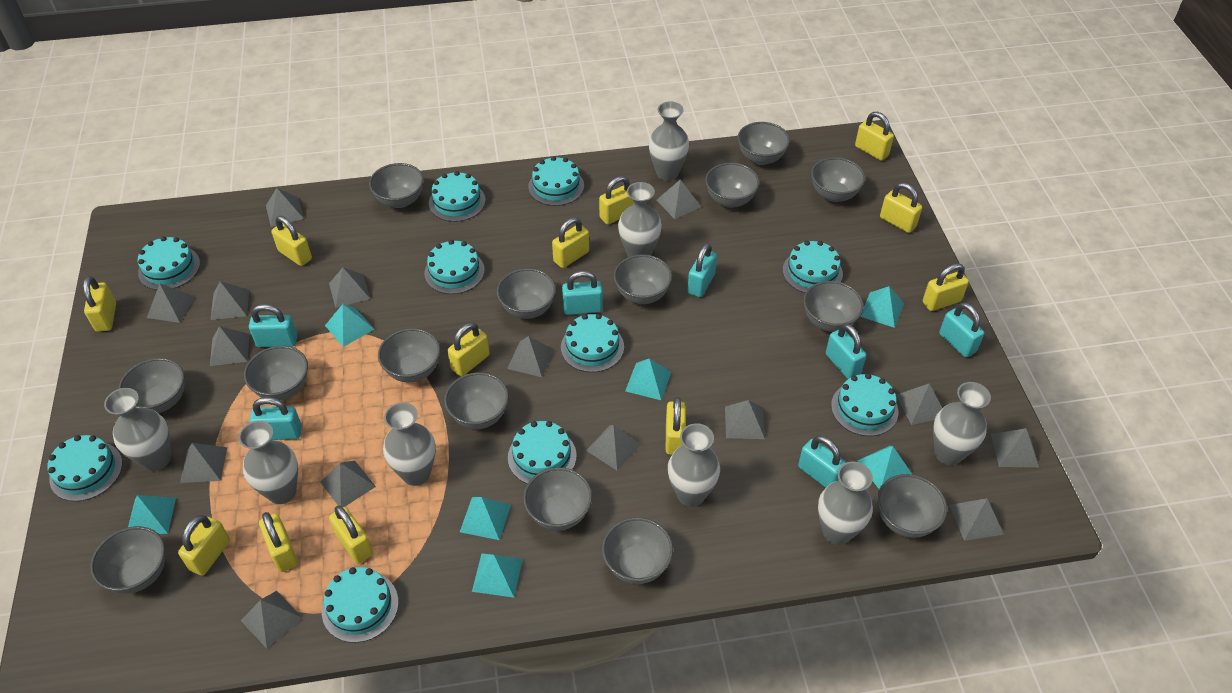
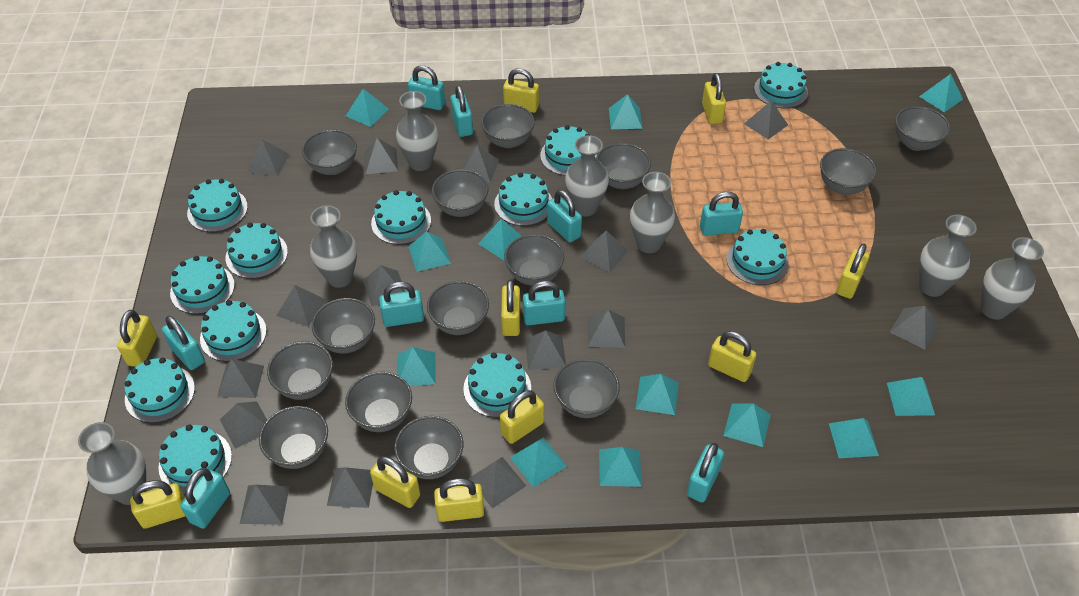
grey bowl: [90,526,165,594] [119,358,184,413] [244,346,308,400] [369,163,424,208] [378,328,440,383] [444,372,509,429] [497,268,556,319] [523,467,592,531] [602,517,673,584] [614,255,672,304] [705,163,759,208] [738,122,790,165] [803,281,864,332] [811,157,865,202] [877,474,947,538] = 15 -> [259,406,328,469] [267,341,333,400] [302,130,357,175] [312,298,375,353] [345,372,412,432] [394,416,463,479] [427,281,489,335] [432,169,488,217] [481,104,535,148] [504,234,564,286] [554,359,620,418] [596,143,651,189] [820,148,877,195] [895,106,950,151] = 14
grey vase: [104,388,171,471] [239,421,298,504] [383,402,436,486] [618,182,662,257] [649,101,689,181] [668,423,720,507] [818,462,873,545] [933,382,991,465] = 8 -> [78,422,147,505] [310,205,357,288] [396,91,438,171] [565,135,609,216] [630,172,675,253] [919,215,977,297] [981,237,1044,320] = 7
turquoise cake: [48,435,123,501] [138,236,200,290] [322,567,399,643] [424,240,485,294] [429,171,486,222] [508,421,577,484] [528,156,584,206] [561,314,624,372] [783,241,843,293] [831,373,898,436] = 10 -> [124,358,195,423] [159,424,232,494] [170,256,235,314] [187,179,248,232] [200,300,267,362] [225,223,288,279] [371,190,431,244] [463,352,531,417] [494,173,552,226] [540,125,597,176] [726,229,789,285] [754,62,808,108] = 12
turquoise padlock: [249,304,298,347] [250,397,302,440] [562,271,603,315] [687,243,717,297] [798,435,846,488] [826,323,866,379] [939,302,984,357] = 7 -> [162,316,205,370] [180,468,230,529] [379,282,424,327] [408,66,445,110] [450,85,473,137] [523,281,565,325] [547,190,582,242] [687,443,724,502] [700,192,743,236] = 9
turquoise pyramid: [128,495,176,534] [325,304,374,347] [460,497,511,540] [472,553,523,598] [625,358,671,400] [857,446,913,489] [860,286,904,328] = 7 -> [346,89,389,127] [397,347,436,386] [408,231,451,272] [478,218,521,261] [510,437,567,487] [599,447,642,487] [609,94,642,129] [636,374,679,415] [723,403,771,447] [829,418,879,458] [887,377,935,416] [919,74,963,112] = 12
yellow padlock: [83,276,116,332] [178,515,230,576] [259,512,298,572] [271,216,312,266] [329,506,373,564] [448,322,490,376] [552,217,589,268] [599,176,634,224] [666,397,686,455] [855,112,894,161] [880,183,922,233] [923,263,969,311] = 12 -> [117,310,157,367] [130,480,185,529] [370,456,420,508] [434,478,484,522] [500,390,544,444] [501,280,520,336] [503,68,539,113] [702,73,726,124] [708,331,757,382] [836,243,869,299] = 10

